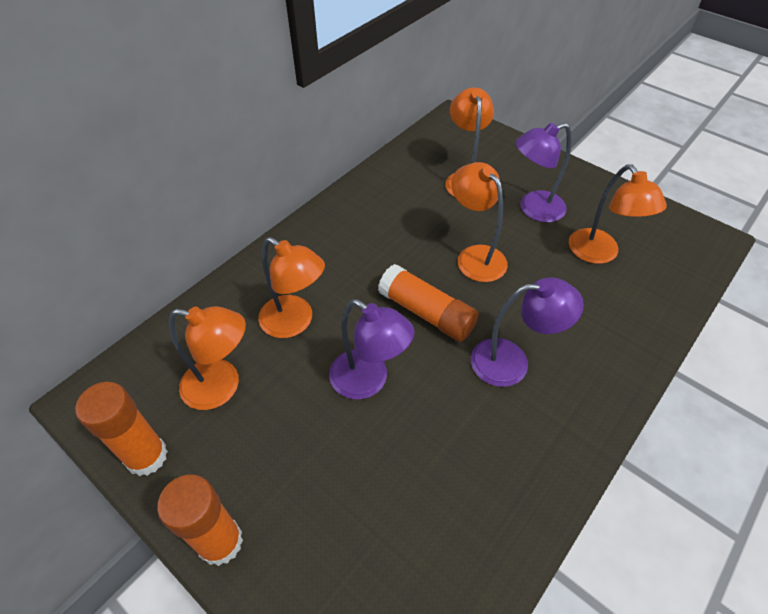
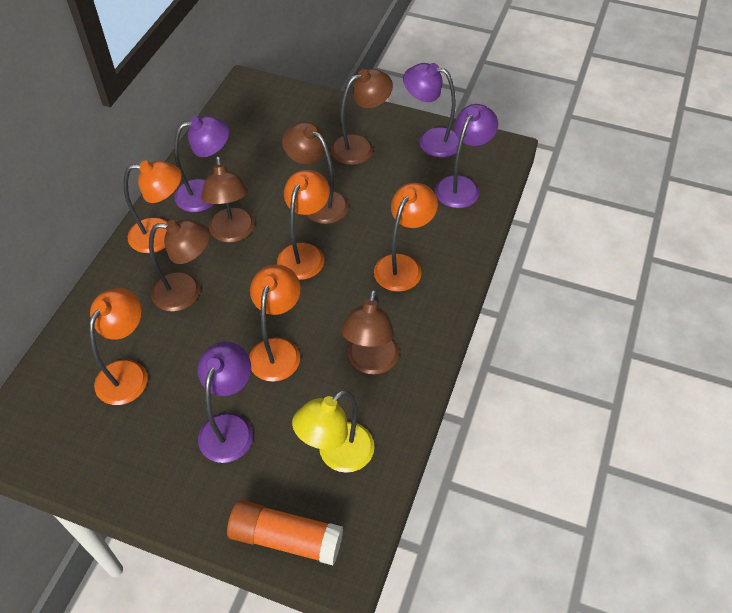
brown lamp: none = 0 -> [149,219,210,312] [201,156,254,243] [282,122,349,224] [331,68,393,165] [341,289,399,375] = 5
orange glue stick: [75,382,168,476] [157,474,243,566] [378,264,479,342] = 3 -> [227,500,343,565] = 1
purple lamp: [329,299,415,399] [471,277,584,387] [515,123,571,222] = 3 -> [174,116,229,212] [197,341,253,463] [403,63,459,157] [435,104,498,208] = 4
yellow lamp: none = 0 -> [292,390,375,473] = 1

